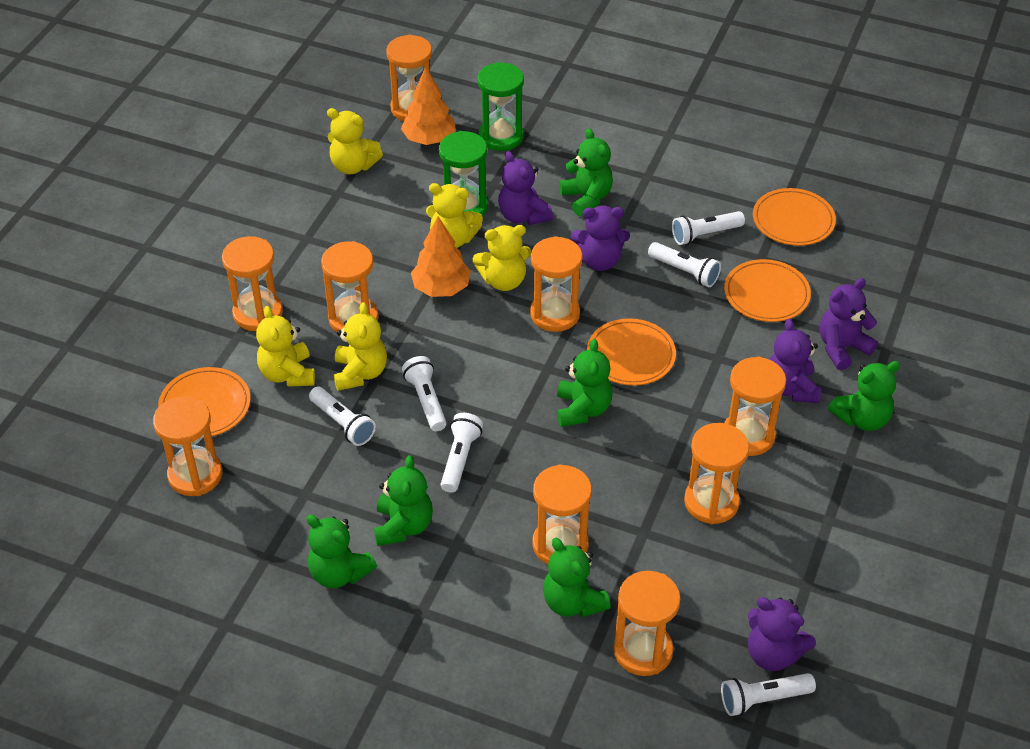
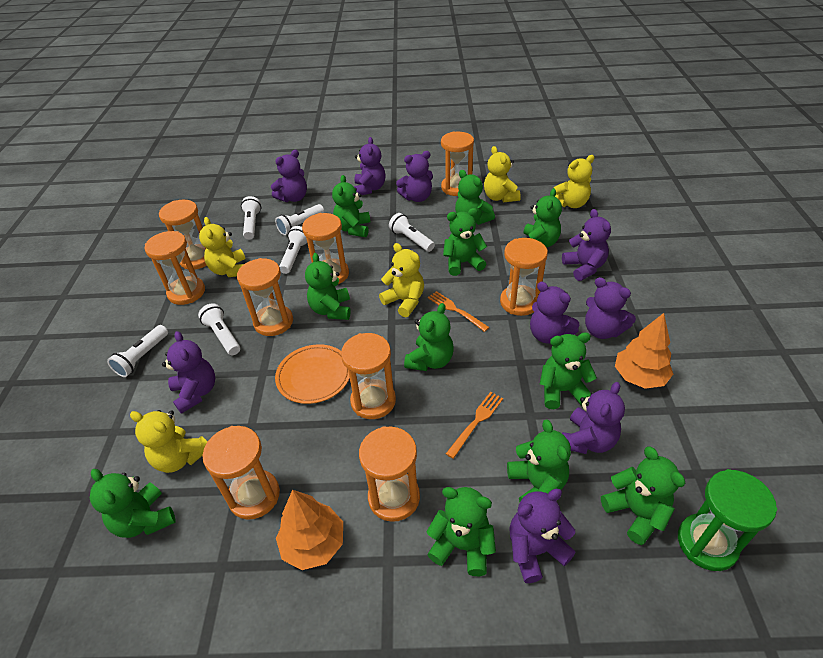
green hourglass: [439,131,488,216] [478,62,524,151] = 2 -> [678,469,777,571] = 1
green teddy bear: [306,515,377,588] [374,455,433,546] [543,538,611,617] [557,339,613,427] [559,128,613,216] [828,361,900,431] = 6 -> [90,469,176,538] [305,253,351,320] [332,175,370,237] [404,303,454,371] [426,487,496,576] [443,208,487,276] [455,170,495,225] [507,420,571,502] [524,188,562,247] [540,332,597,409] [601,447,685,545] = 11
orange fork: none = 0 -> [428,291,490,332] [446,392,503,459] = 2
orange plate: [158,367,250,438] [587,318,676,386] [724,259,811,322] [753,188,836,246] = 4 -> [275,344,350,404] = 1
purple teddy bear: [498,151,553,225] [571,206,630,271] [748,597,816,671] [769,319,821,403] [820,278,878,370] = 5 -> [162,331,215,414] [271,150,307,202] [354,137,385,195] [396,151,433,202] [509,489,576,583] [530,282,579,343] [562,209,611,281] [562,382,625,454] [585,277,636,339] = 9

